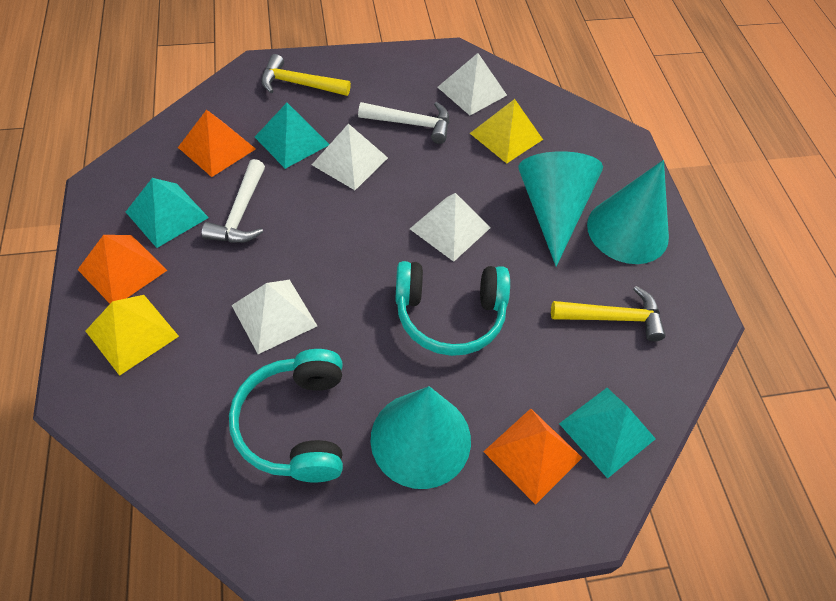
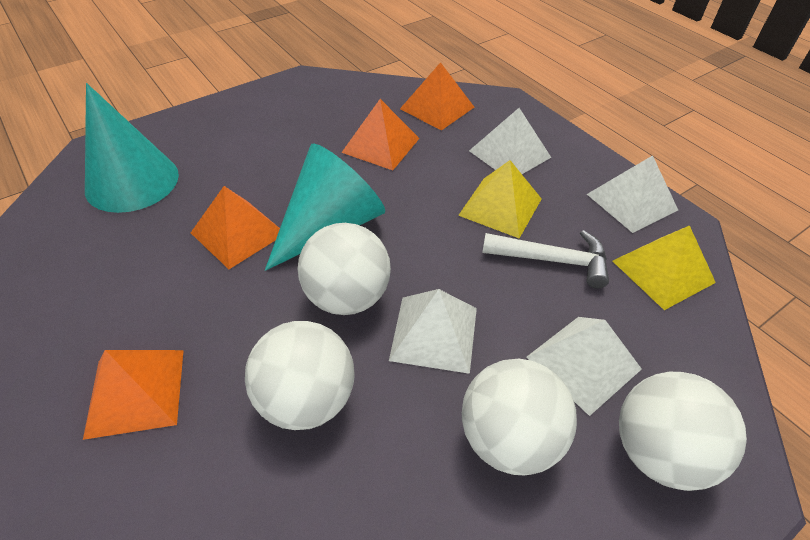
orange pyramid: [77,235,167,304] [178,110,256,177] [483,409,582,505] = 3 -> [83,350,184,440] [191,186,280,269] [341,99,420,170] [400,62,474,131] = 4
turquoise cone: [371,386,471,489] [518,151,603,267] [587,160,669,264] = 3 -> [85,83,179,213] [265,144,385,271] = 2
turquoise headphones: [229,349,343,482] [395,261,510,356] = 2 -> none = 0
turquoise pyramid: [126,178,209,248] [255,103,330,169] [559,388,656,479] = 3 -> none = 0
white ball: none = 0 -> [245,321,355,430] [298,223,391,315] [462,359,577,476] [619,372,747,491] = 4
white hammer: [202,159,265,243] [358,102,449,144] = 2 -> [482,230,609,288] = 1
yellow hammer: [261,54,351,96] [551,286,666,342] = 2 -> none = 0

